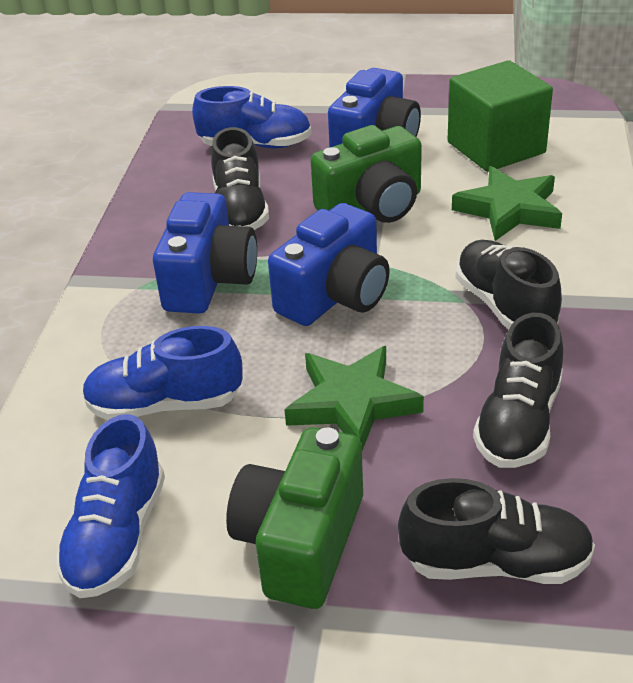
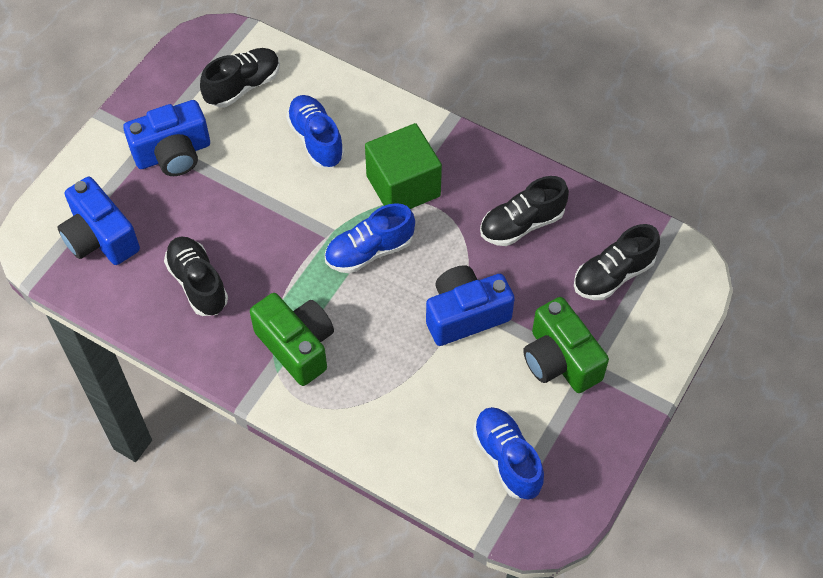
green star: [284,346,424,451] [452,166,562,241] = 2 -> none = 0

